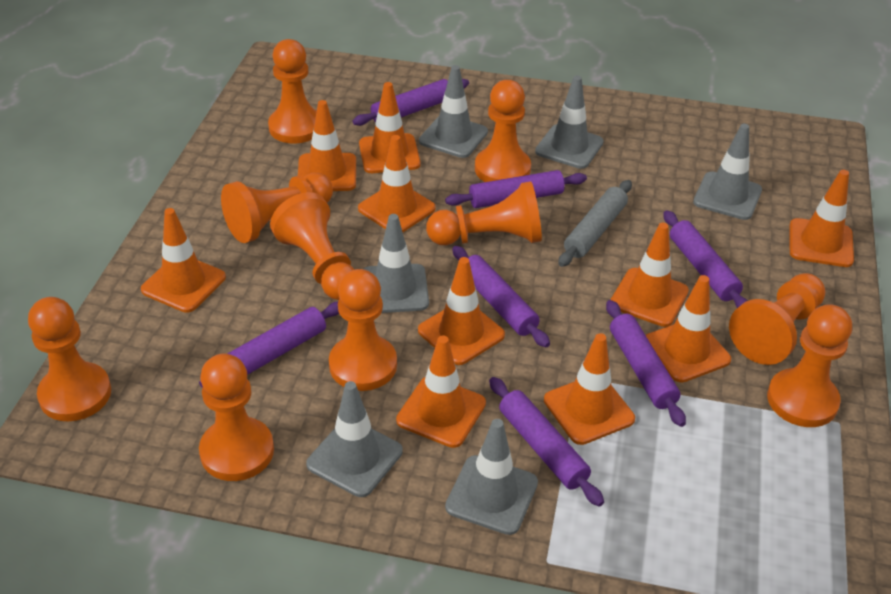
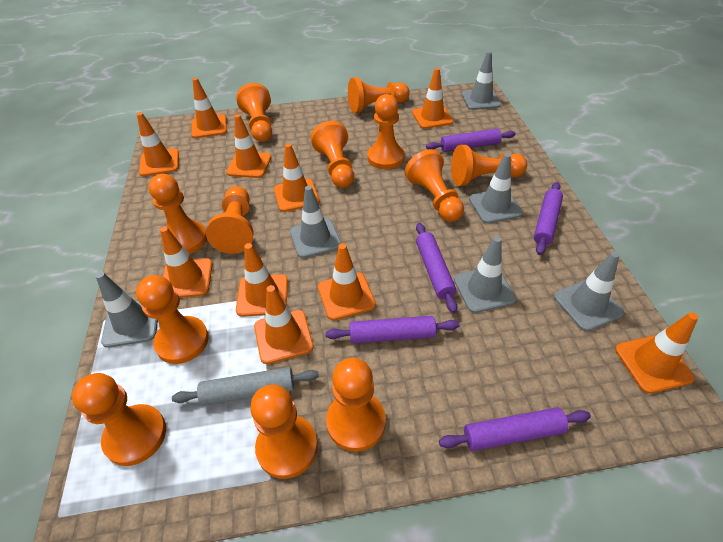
orange pawn: [28,297,111,421] [199,354,274,481] [221,173,333,243] [268,39,317,144] [270,192,355,300] [329,269,397,391] [426,181,542,246] [475,80,531,182] [729,273,825,365] [767,304,852,427] = 10 -> [72,373,166,466] [136,275,209,364] [148,174,207,254] [206,186,254,254] [236,83,272,142] [250,384,318,479] [311,121,354,188] [326,358,386,452] [348,77,410,113] [367,94,404,169] [405,149,464,222] [451,145,527,186] = 12
purple rolling pin: [199,302,339,388] [353,79,469,126] [445,170,587,208] [452,246,550,347] [489,377,604,507] [606,300,686,427] [663,210,748,308] = 7 -> [325,316,459,343] [416,223,457,313] [426,129,515,152] [439,407,591,451] [534,182,563,255] = 5

